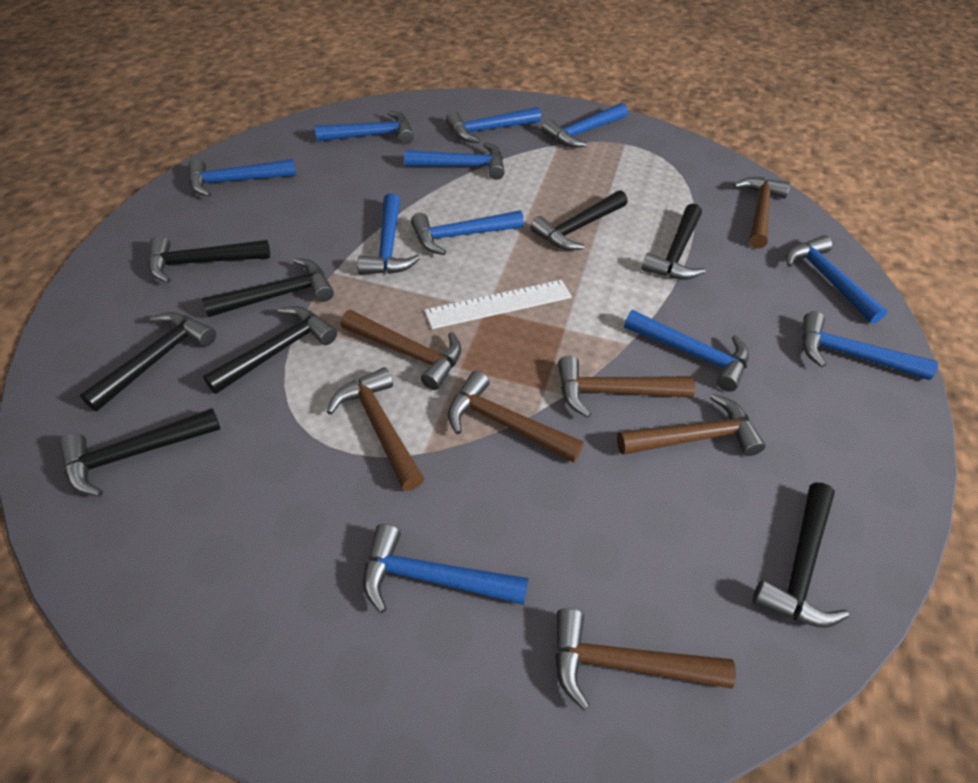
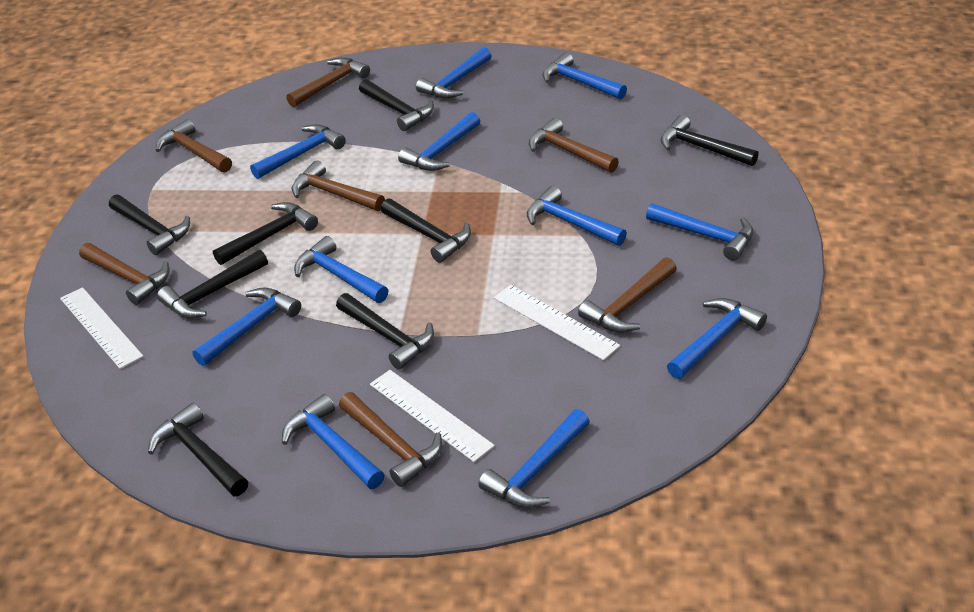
white ruler: [424,280,572,329] = 1 -> [60,287,144,369] [370,370,495,462] [494,285,620,360] = 3

